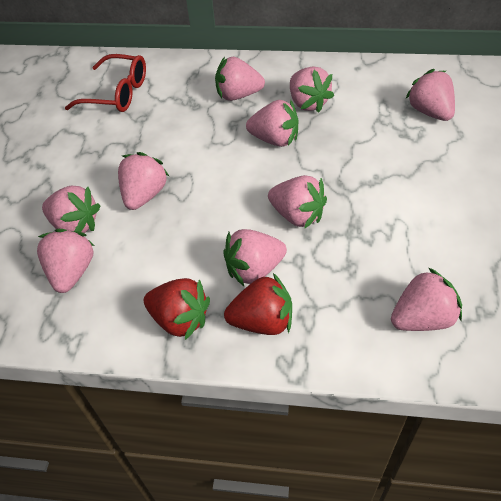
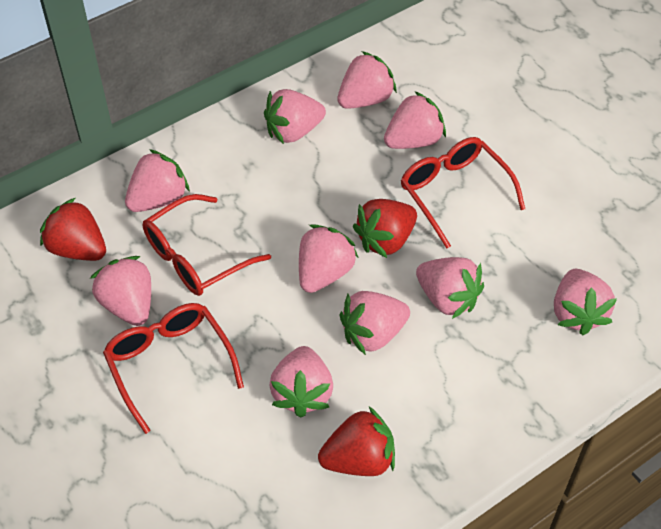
red glasses: [65,54,146,112] = 1 -> [103,303,244,434] [143,194,271,296] [401,137,525,249] = 3
red strawberry: [144,278,210,340] [224,273,292,335] = 2 -> [40,198,106,261] [318,407,395,476] [353,199,417,258] = 3

